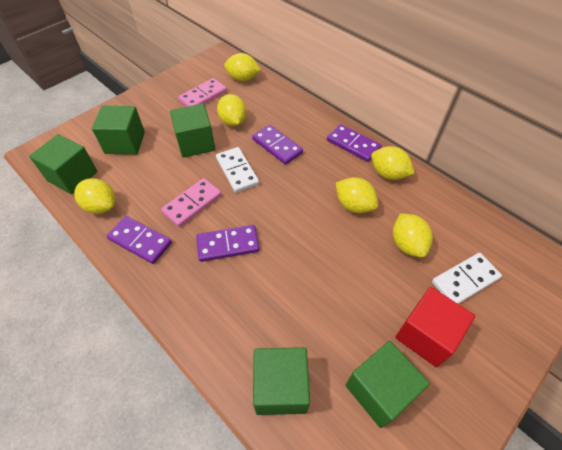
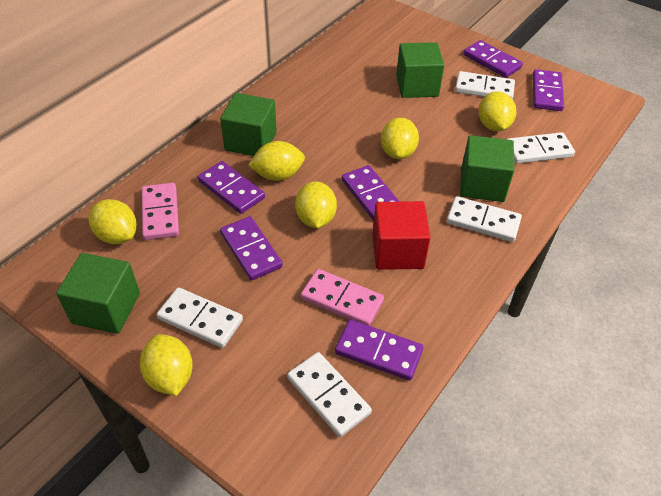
green cube: [29,134,98,194] [92,106,145,155] [170,104,215,158] [253,347,310,415] [346,341,430,428] = 5 -> [56,253,140,334] [220,93,277,156] [396,42,444,98] [460,135,514,202] = 4
purple domino: [107,216,172,264] [196,225,260,262] [252,125,303,165] [327,124,381,162] = 4 -> [198,161,265,214] [220,216,283,280] [335,319,423,381] [342,165,400,221] [463,40,523,78] [533,69,564,111] = 6
white domino: [216,147,259,193] [432,253,502,304] = 2 -> [157,287,243,348] [287,352,372,437] [447,196,522,242] [455,71,515,99] [507,132,575,164] = 5

